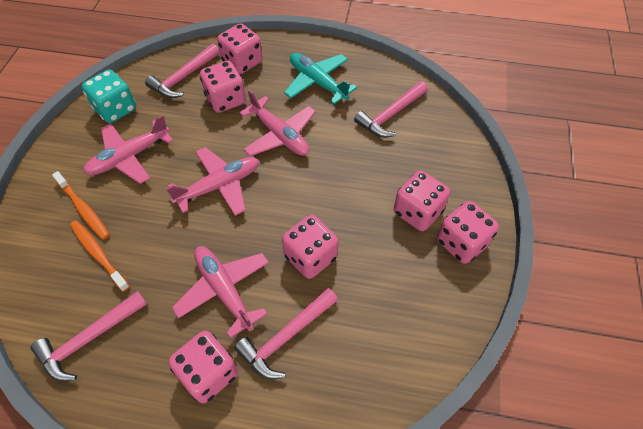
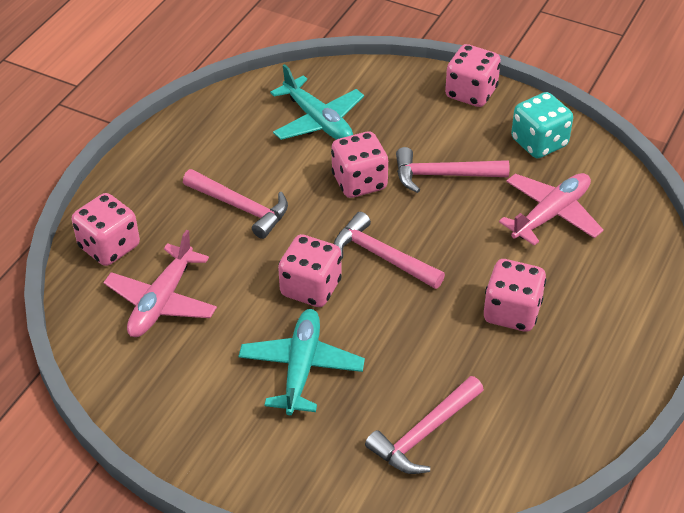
orange toothbrush: [52,171,110,240] [70,220,130,292] = 2 -> none = 0
pink dice: [169,331,238,403] [200,61,246,113] [217,23,263,74] [282,215,339,279] [394,171,450,231] [437,201,499,264] = 6 -> [72,193,140,266] [278,234,342,307] [331,131,388,198] [445,44,501,107] [484,259,547,332] = 5
pink plane: [83,115,173,184] [166,147,259,216] [172,246,269,338] [239,89,316,156] = 4 -> [104,230,217,337] [499,173,603,246] = 2
turquoise plane: [284,53,357,104] = 1 -> [238,309,365,415] [270,64,364,140] = 2

